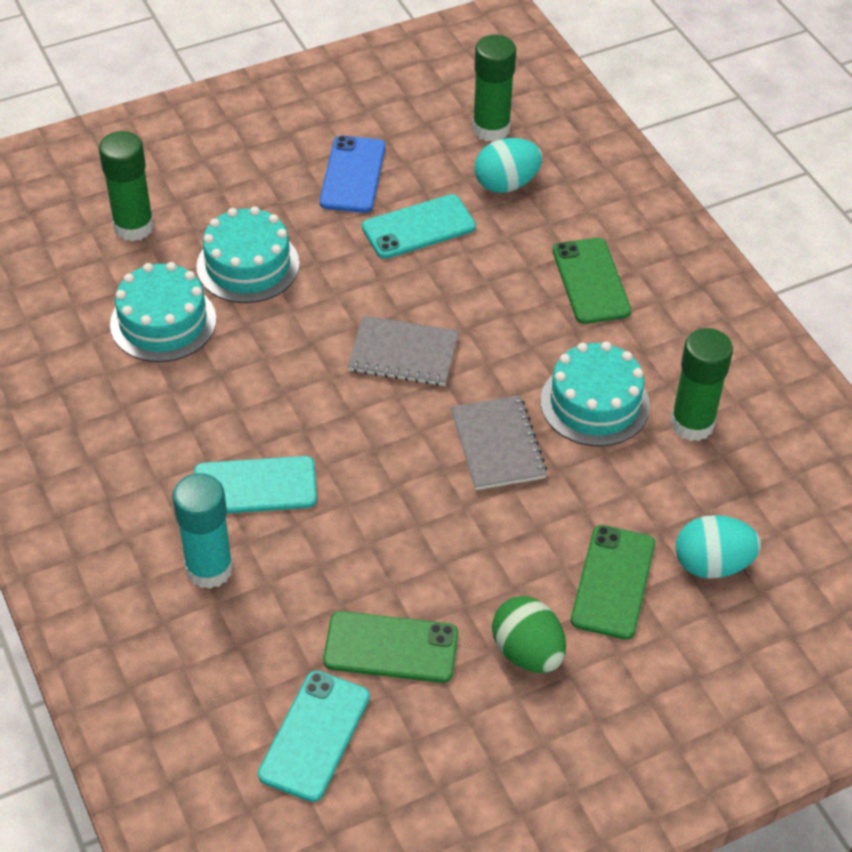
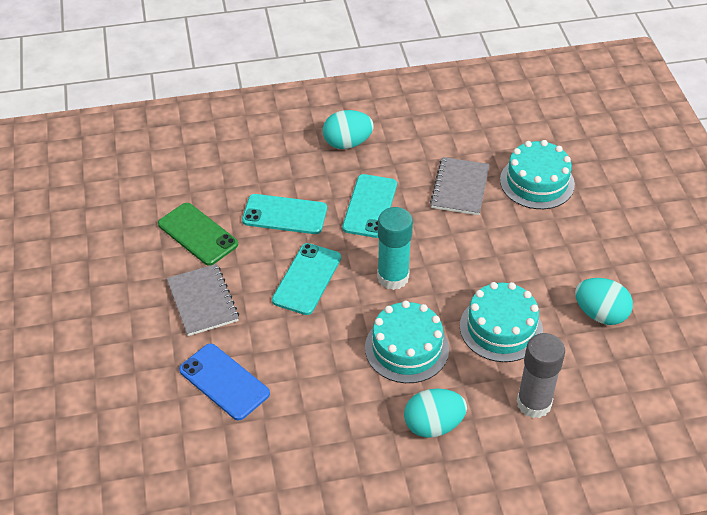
green egg: [492,596,566,673] = 1 -> none = 0
green glue stick: [99,131,154,241] [472,35,516,142] [670,328,733,441] = 3 -> none = 0
green phone: [323,611,458,683] [553,238,631,324] [571,525,655,640] = 3 -> [158,203,238,266] = 1
grey glue stick: none = 0 -> [517,333,565,418] = 1
turquoise egg: [475,138,542,193] [676,515,761,579] = 2 -> [323,110,374,149] [404,388,467,438] [575,278,633,325] = 3

